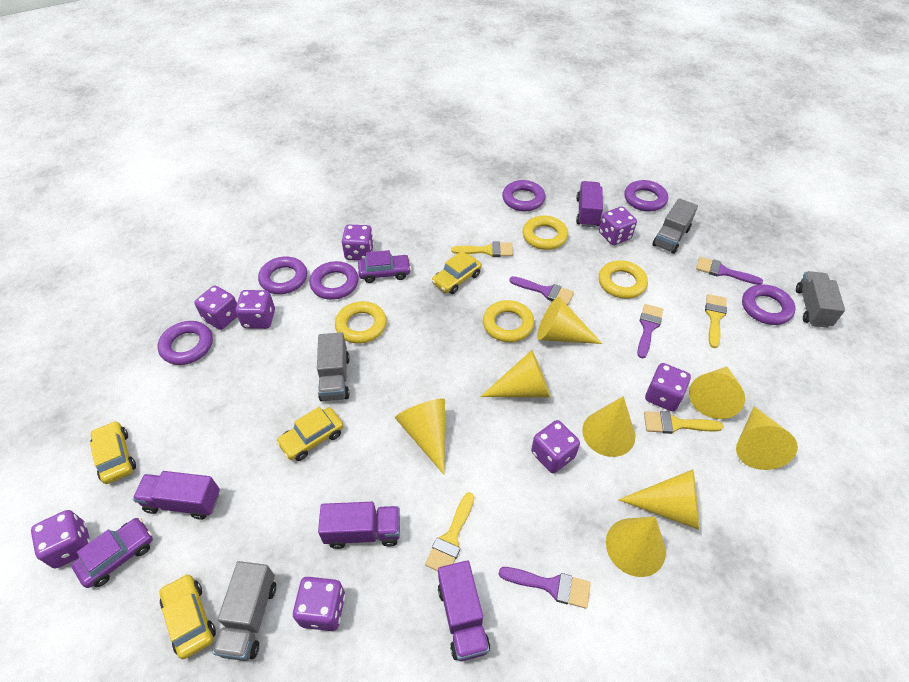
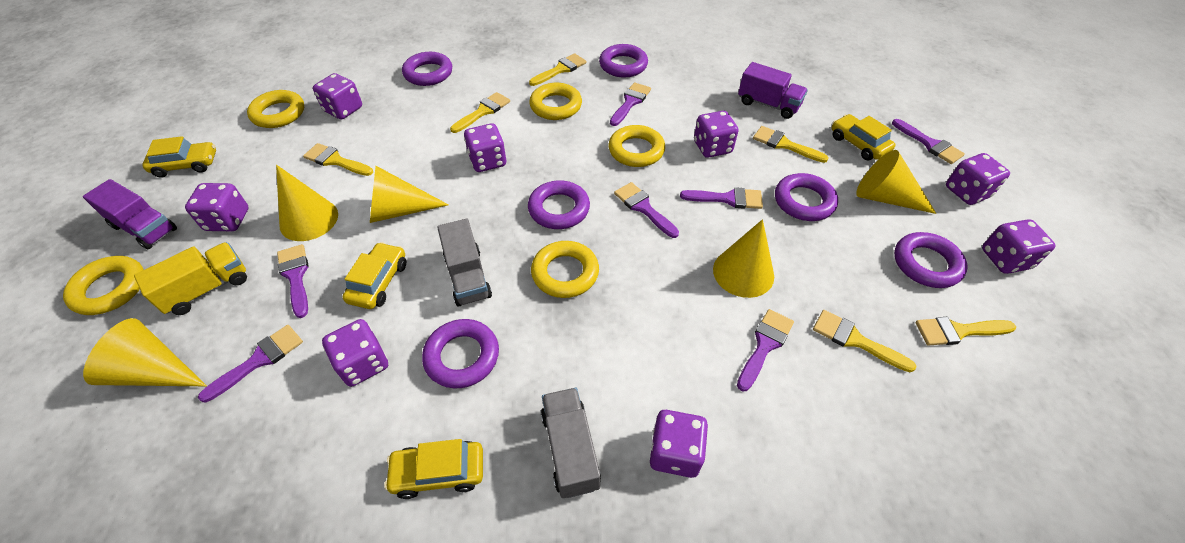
grey truck: [213,561,276,661] [317,332,350,401] [652,198,698,254] [796,271,845,328] = 4 -> [437,219,492,306] [541,388,601,498] = 2
purple brush: [499,567,591,609] [509,276,574,305] [637,304,663,359] [696,257,763,285] = 4 -> [198,325,303,402] [277,244,309,318] [610,82,651,126] [614,182,679,238] [680,187,763,209] [737,309,794,391] [892,119,965,164] = 7
purple car: [71,518,153,588] [358,250,411,283] = 2 -> none = 0
purple truck: [133,471,220,520] [318,502,400,549] [438,560,490,661] [576,181,603,227] = 4 -> [83,179,177,249] [738,62,808,119] = 2
yellow brush: [425,492,474,571] [451,242,513,257] [644,411,724,434] [705,294,727,348] = 4 -> [303,143,373,176] [450,92,510,133] [529,53,586,86] [753,126,828,163] [813,310,917,372] [916,317,1016,346] = 6
yellow cone: [395,398,445,474] [480,350,551,398] [537,297,603,344] [582,396,635,457] [606,517,666,577] [618,469,699,530] [689,367,745,419] [736,406,798,470] = 8 -> [83,318,207,386] [276,165,338,241] [370,166,448,223] [713,219,774,298] [856,150,937,214] = 5
yellow ring: [335,301,387,344] [483,300,534,342] [523,216,568,250] [599,261,648,299] = 4 -> [63,256,144,315] [247,90,304,128] [529,83,582,120] [531,241,599,298] [609,125,665,167] = 5
yellow truck: none = 0 -> [134,242,247,315] = 1

